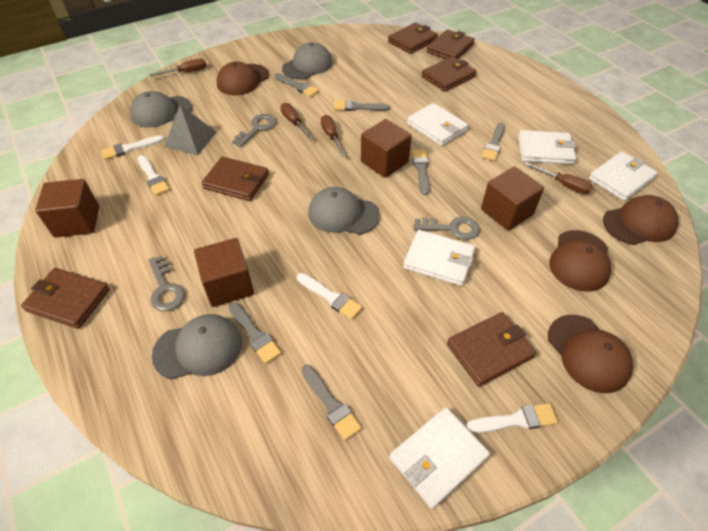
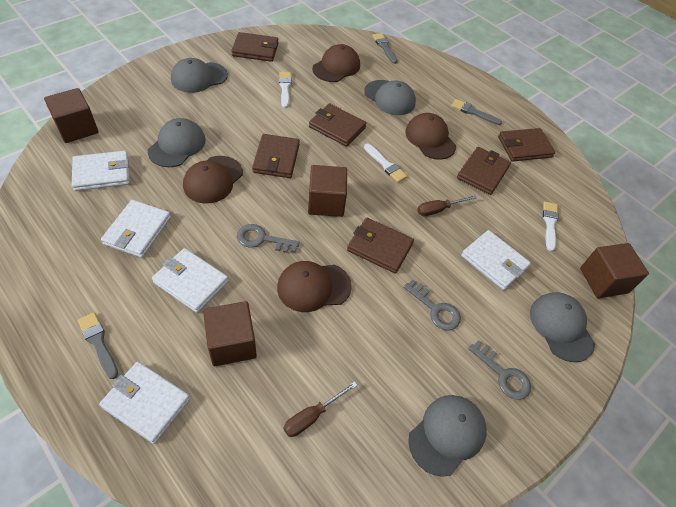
brown screwdriver: [150,59,206,76] [281,103,313,140] [321,115,345,157] [524,162,592,194] = 4 -> [284,381,357,437] [417,195,477,216] = 2
grey brush: [228,302,281,364] [274,73,319,97] [301,365,362,440] [334,100,390,111] [412,150,430,195] [482,123,505,161] = 6 -> [78,312,118,379] [372,33,398,64] [451,99,502,125] = 3
grey cap: [130,91,192,128] [152,314,242,379] [282,42,333,80] [308,187,380,235] = 4 -> [148,118,206,167] [171,58,228,93] [364,80,416,115] [408,395,487,477] [530,292,595,362] = 5
grey pyramid: [164,105,217,155] = 1 -> none = 0
white brush: [101,135,164,160] [137,155,170,195] [297,273,362,320] [466,403,558,433] = 4 -> [279,72,292,108] [364,144,408,183] [543,201,559,251] = 3

